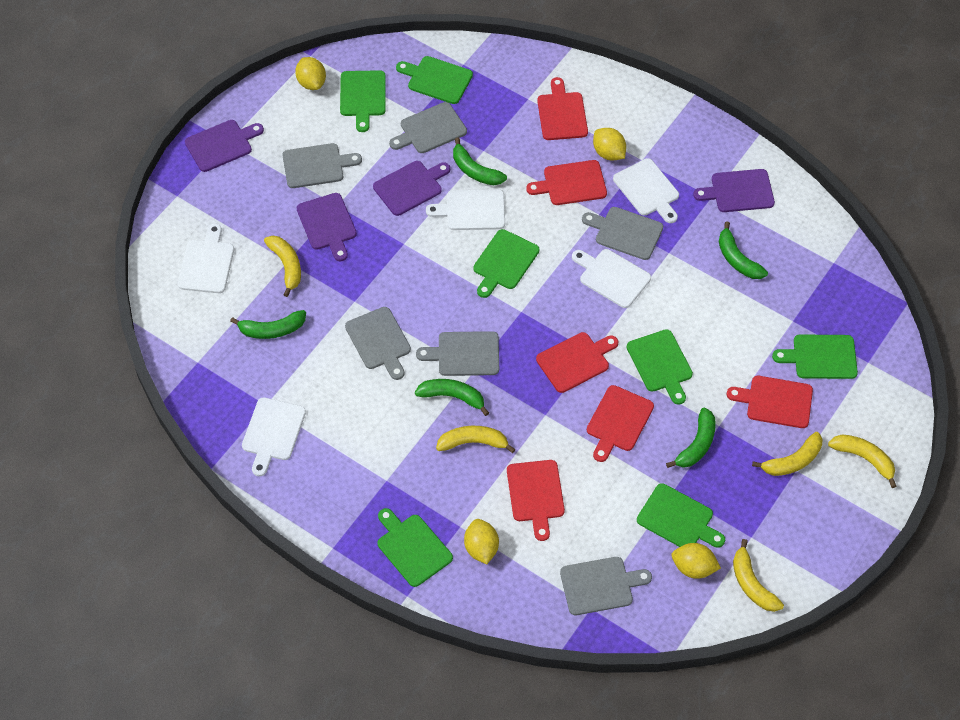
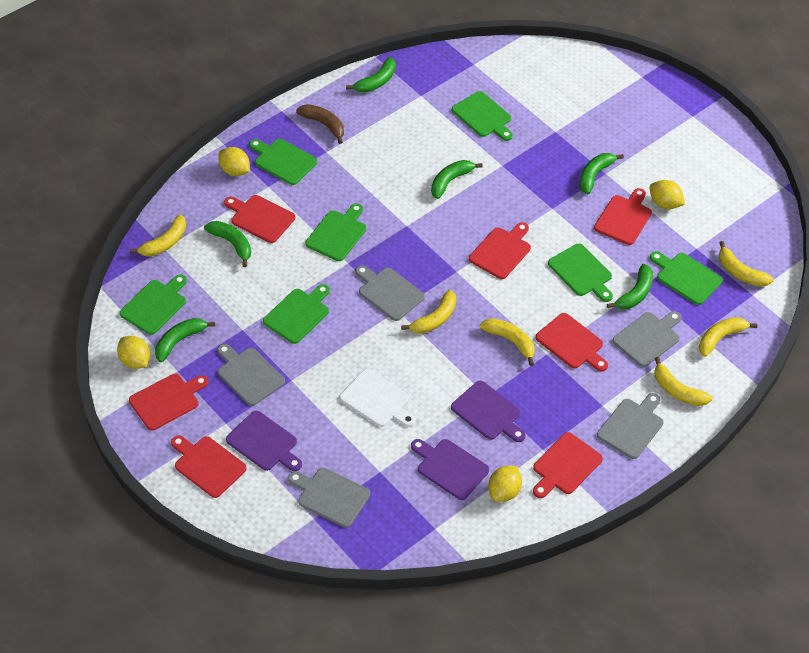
brown banana: none = 0 -> [296,104,344,144] = 1
green banana: [230,310,306,339] [415,379,489,416] [453,137,507,185] [666,408,716,468] [719,221,768,279] = 5 -> [155,318,215,362] [204,221,251,267] [346,57,396,93] [431,160,483,199] [579,153,624,194] [607,264,653,309] = 6
grey cutting board: [282,143,362,188] [345,307,411,380] [389,102,467,153] [416,331,499,376] [560,557,652,615] [582,207,663,260] = 6 -> [217,344,285,406] [288,468,370,528] [356,265,425,321] [597,393,664,459] [613,311,682,367] = 5
purple cutting board: [185,120,264,172] [296,193,357,261] [373,161,450,216] [693,169,775,212] = 4 -> [226,411,302,471] [411,439,489,500] [451,381,526,442] = 3
red cutting board: [507,460,565,541] [526,160,607,205] [536,332,618,393] [537,77,588,140] [587,385,654,462] [727,376,813,428] = 6 -> [129,374,209,431] [171,435,247,498] [224,195,295,243] [469,222,531,279] [533,432,603,498] [536,313,608,372] [594,188,652,245] = 7
white cutting board: [178,224,234,293] [242,398,306,476] [426,189,505,230] [572,249,651,308] [613,158,679,223] = 5 -> [339,369,416,427] = 1
yellow banana: [264,236,301,297] [436,426,516,453] [733,539,784,612] [752,432,822,476] [828,435,896,488] = 5 -> [130,215,186,256] [401,290,456,333] [480,318,535,366] [654,357,712,406] [699,317,758,357] [719,241,774,287] = 6

